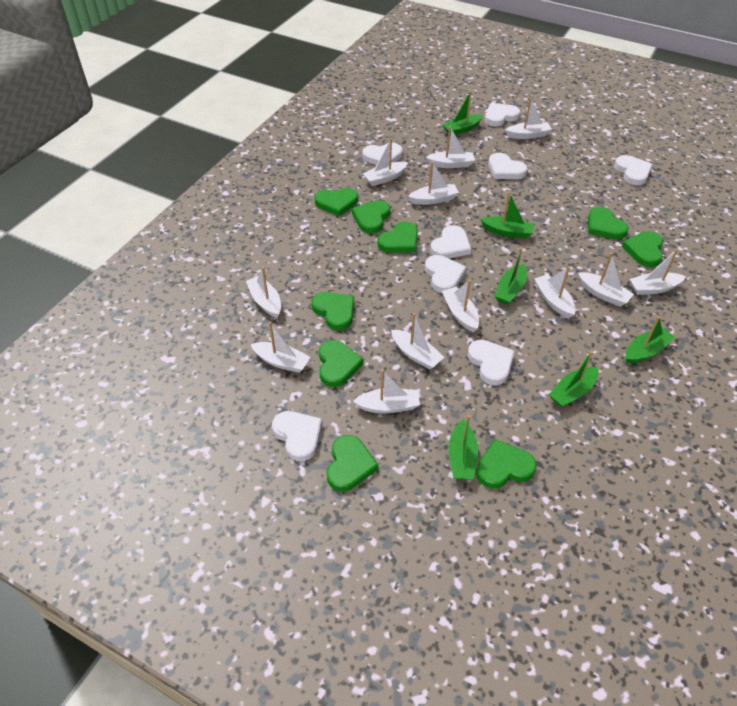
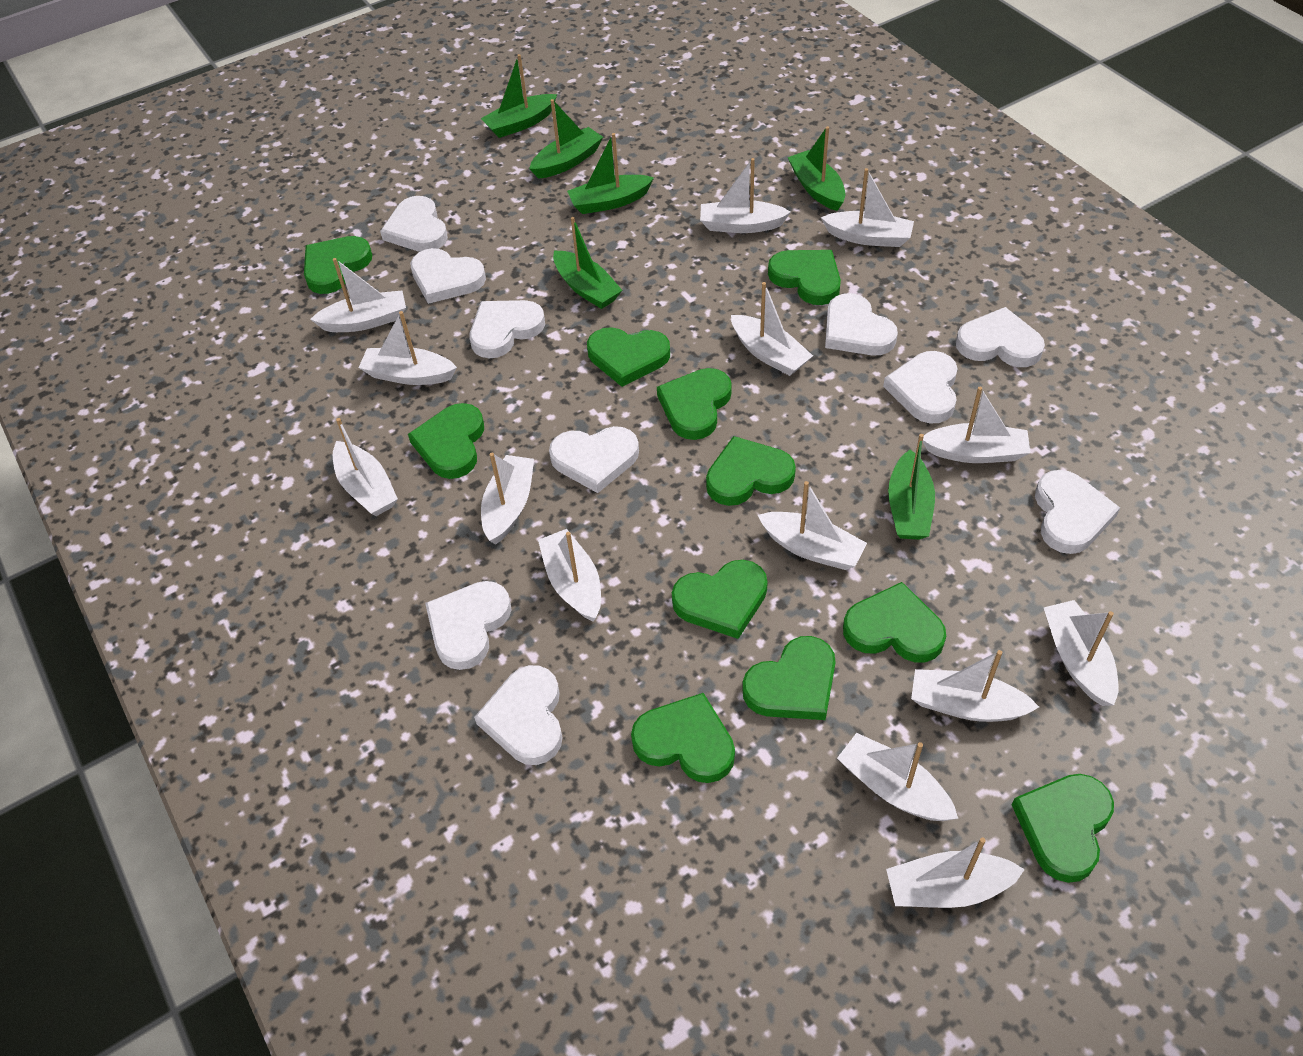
green heart: [312,292,354,331] [315,188,358,217] [319,340,363,387] [327,435,378,492] [352,200,390,234] [377,222,418,253] [476,439,537,489] [588,207,629,240] [622,231,663,267] = 9 -> [304,236,372,294] [408,403,484,479] [587,327,670,387] [631,693,735,783] [657,368,732,440] [672,560,768,639] [706,436,796,506] [742,636,836,720] [768,250,841,305] [843,582,946,662] [1012,774,1114,883] = 11
white boat: [246,267,281,318] [251,322,310,373] [353,370,420,414] [363,138,408,186] [391,313,444,369] [408,162,459,205] [426,126,475,168] [442,280,479,332] [506,98,552,139] [534,266,576,318] [578,253,634,307] [630,249,686,295] = 12 -> [310,258,406,332] [333,418,398,516] [359,311,457,385] [481,453,534,544] [538,529,601,621] [700,158,791,233] [731,282,813,376] [758,481,867,570] [821,168,914,247] [837,733,958,821] [886,837,1025,908] [911,650,1039,722] [923,387,1030,463] [1043,600,1119,706] = 14
white heart: [272,411,323,461] [362,143,403,165] [425,255,467,293] [430,225,471,258] [468,340,515,385] [485,103,520,126] [488,153,527,179] [614,155,653,185] = 8 -> [380,196,448,252] [410,248,486,304] [425,581,511,670] [470,300,545,358] [474,665,563,765] [549,426,639,493] [825,293,898,355] [883,351,958,423] [956,307,1045,367] [1035,470,1120,554] = 10

